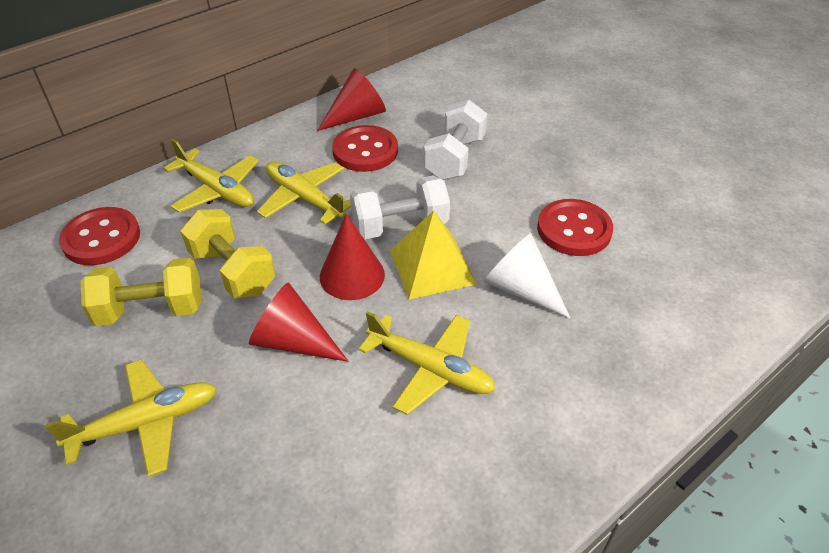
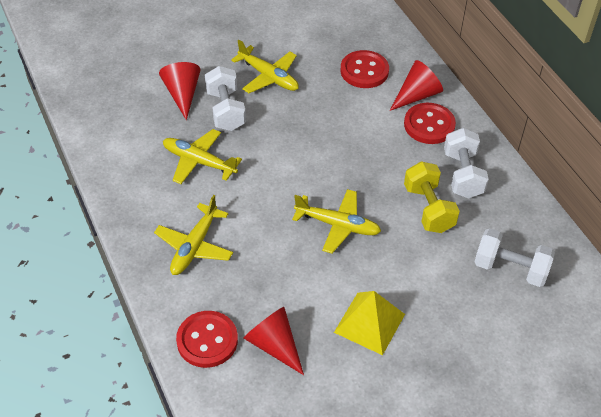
white cone: [484,233,571,319] = 1 -> none = 0
white dumbbell: [350,175,450,239] [424,100,487,180] = 2 -> [205,66,246,131] [444,128,489,199] [475,228,555,287] = 3
yellow dumbbell: [81,258,202,326] [181,209,276,299] = 2 -> [404,161,460,233] = 1

